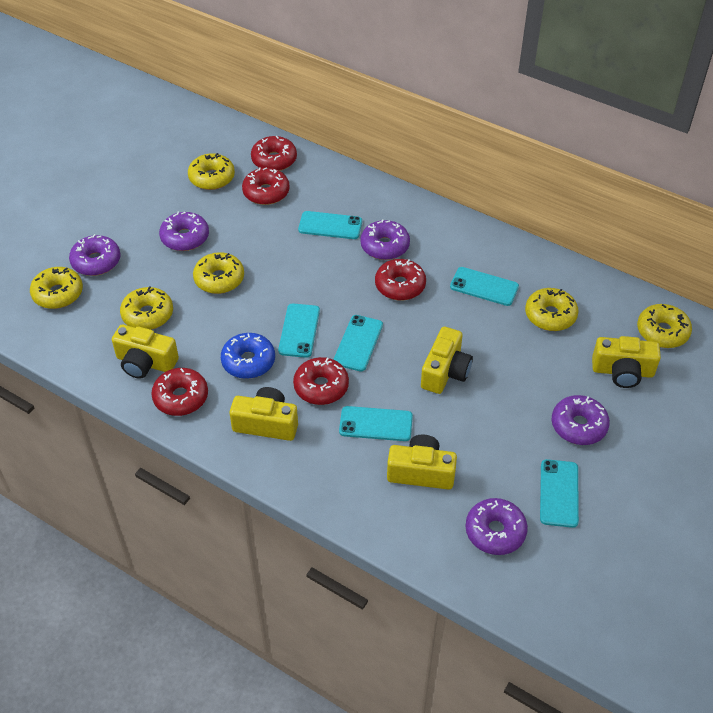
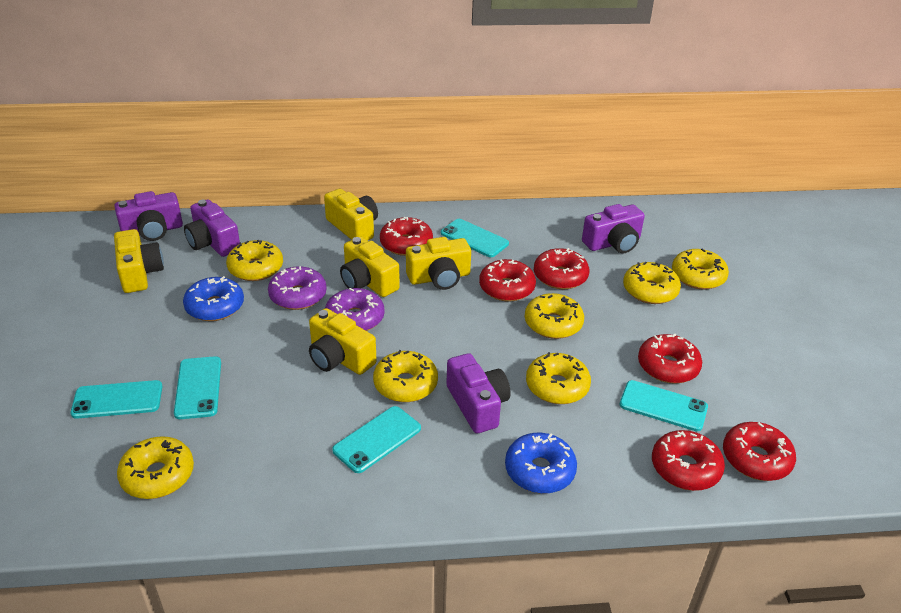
blue donut: [221,333,275,379] = 1 -> [183,276,244,321] [505,433,577,494] = 2
purple camera: none = 0 -> [114,191,183,241] [184,199,240,257] [446,353,510,434] [582,204,645,253] = 4
purple donut: [69,234,121,276] [159,212,209,251] [360,219,410,260] [465,498,528,555] [552,395,610,445] = 5 -> [268,266,327,310] [325,288,384,331] = 2
red donut: [151,368,208,416] [242,167,290,205] [251,136,297,171] [293,357,349,405] [375,259,426,300] = 5 -> [380,217,433,256] [479,259,536,302] [534,248,589,289] [638,334,702,383] [652,430,725,491] [723,422,796,481] = 6
turquoise phone: [278,303,320,358] [298,211,362,239] [333,315,383,371] [339,406,413,441] [450,267,519,306] [540,459,579,528] = 6 -> [70,380,163,419] [174,356,221,419] [332,406,421,473] [441,219,509,257] [620,380,708,431] = 5
yellow donut: [30,267,83,309] [120,286,173,330] [188,153,235,190] [193,252,244,294] [525,288,579,331] [637,304,692,348] = 6 -> [117,436,194,499] [226,240,283,281] [373,350,438,402] [525,293,584,339] [526,352,591,404] [623,262,681,304] [672,248,729,290] = 7

